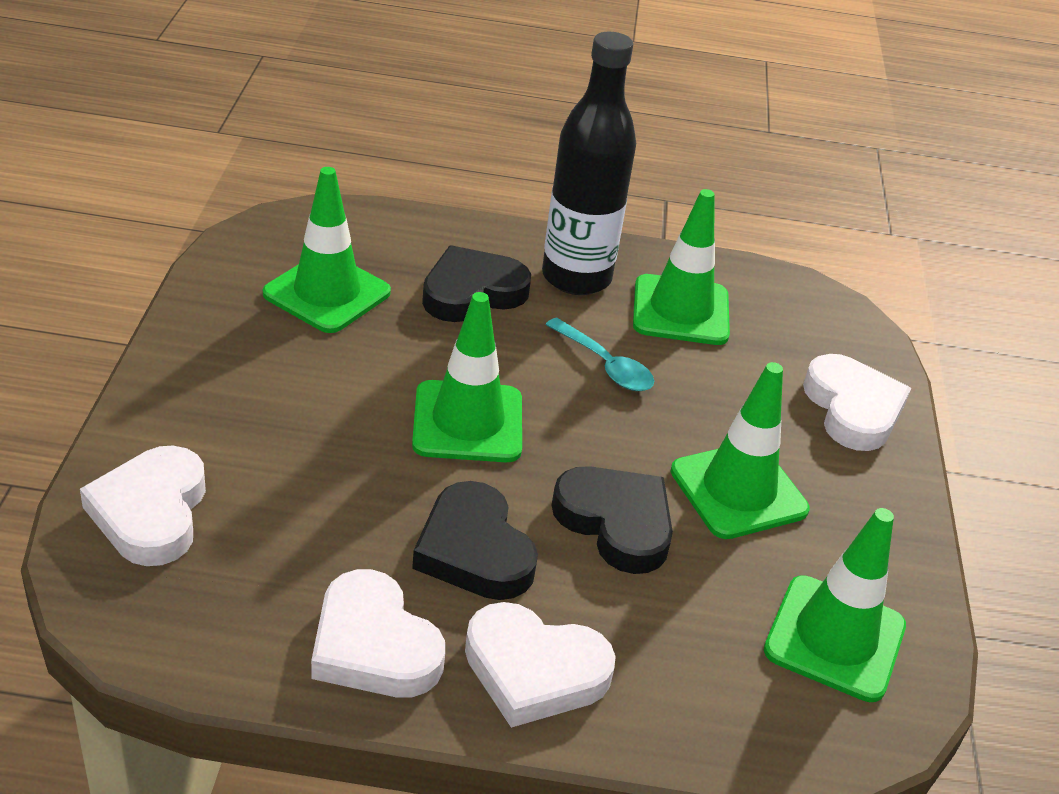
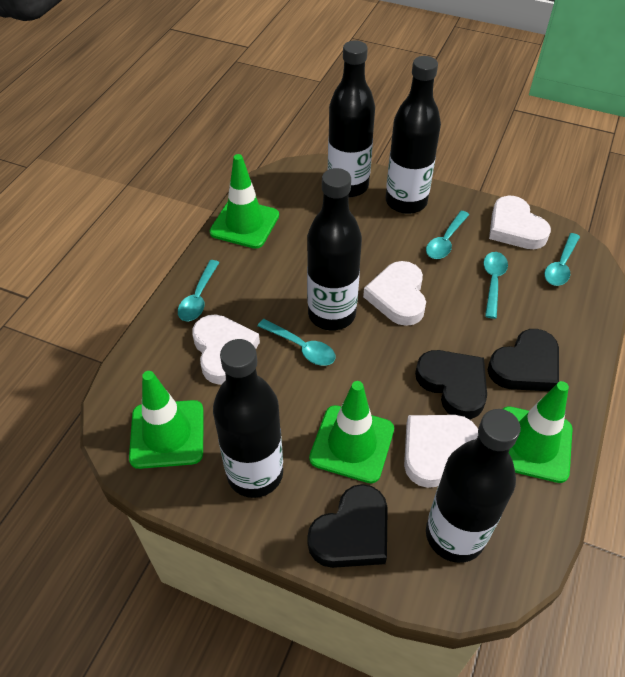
black bottle: [542,32,636,295] = 1 -> [213,339,283,498] [307,168,362,331] [328,40,375,197] [386,56,441,214] [426,409,521,563] = 5
green traffic cone: [263,167,391,333] [412,292,522,462] [633,189,730,345] [670,362,810,539] [764,508,906,702] = 5 -> [129,371,204,469] [209,154,279,249] [309,381,394,483] [503,381,573,483] = 4
turquoise spoon: [545,318,654,391] = 1 -> [178,260,220,321] [258,319,336,366] [426,211,469,259] [483,252,508,319] [544,233,580,286] = 5

